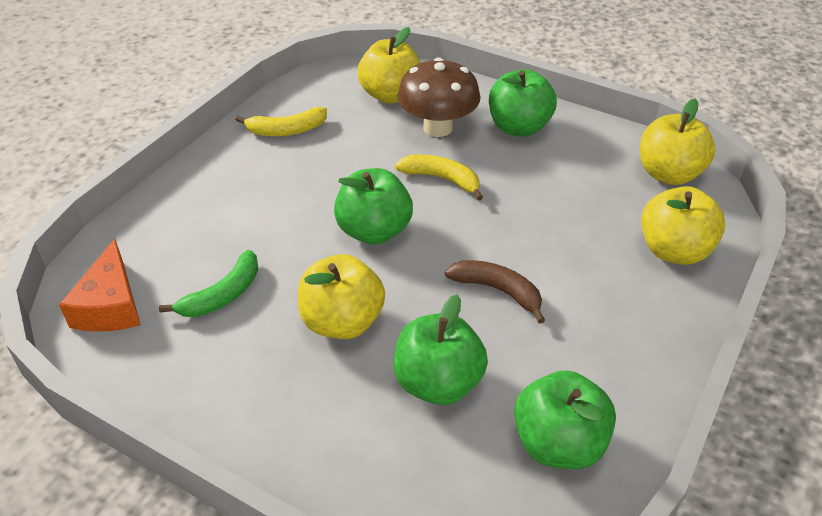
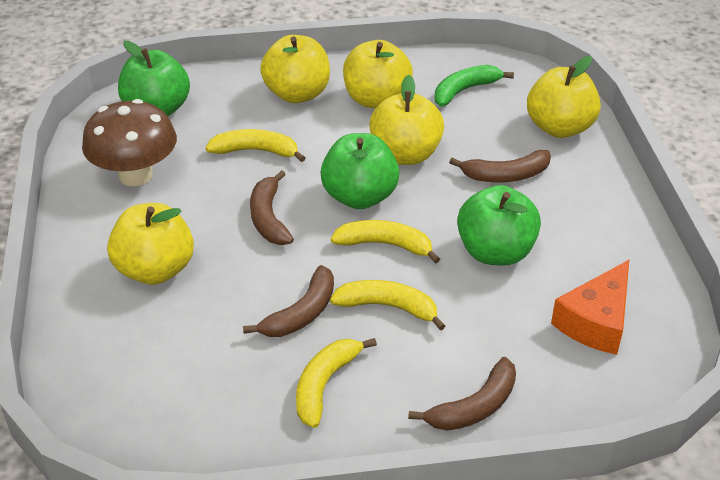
brown banana: [445,260,545,324] = 1 -> [243,265,334,337] [250,170,294,245] [408,357,516,431] [449,150,551,183] = 4
green apple: [334,168,413,245] [394,295,488,405] [489,69,557,137] [514,370,616,469] = 4 -> [118,41,190,116] [320,133,399,209] [457,185,541,265] = 3
yellow apple: [298,254,385,339] [358,27,420,104] [640,99,716,185] [641,186,725,265] = 4 -> [107,203,194,285] [260,35,330,103] [343,40,413,109] [369,75,444,165] [527,56,601,138] = 5
yellow banana: [236,107,327,136] [395,154,483,201] = 2 -> [206,129,305,162] [296,338,377,428] [330,280,445,331] [331,220,440,264] = 4

